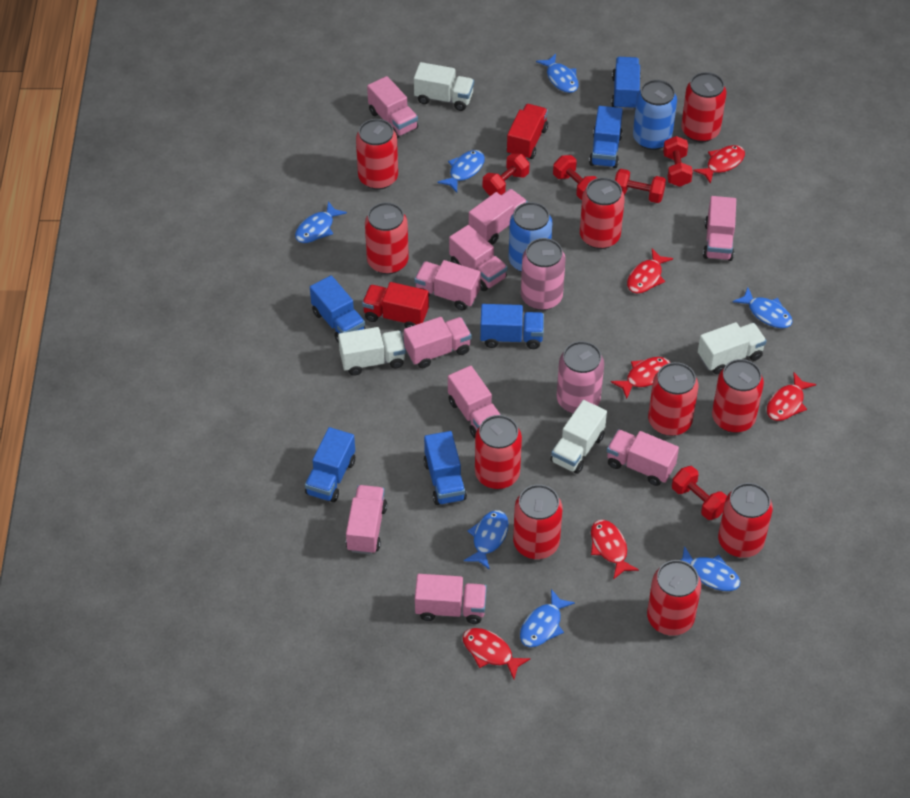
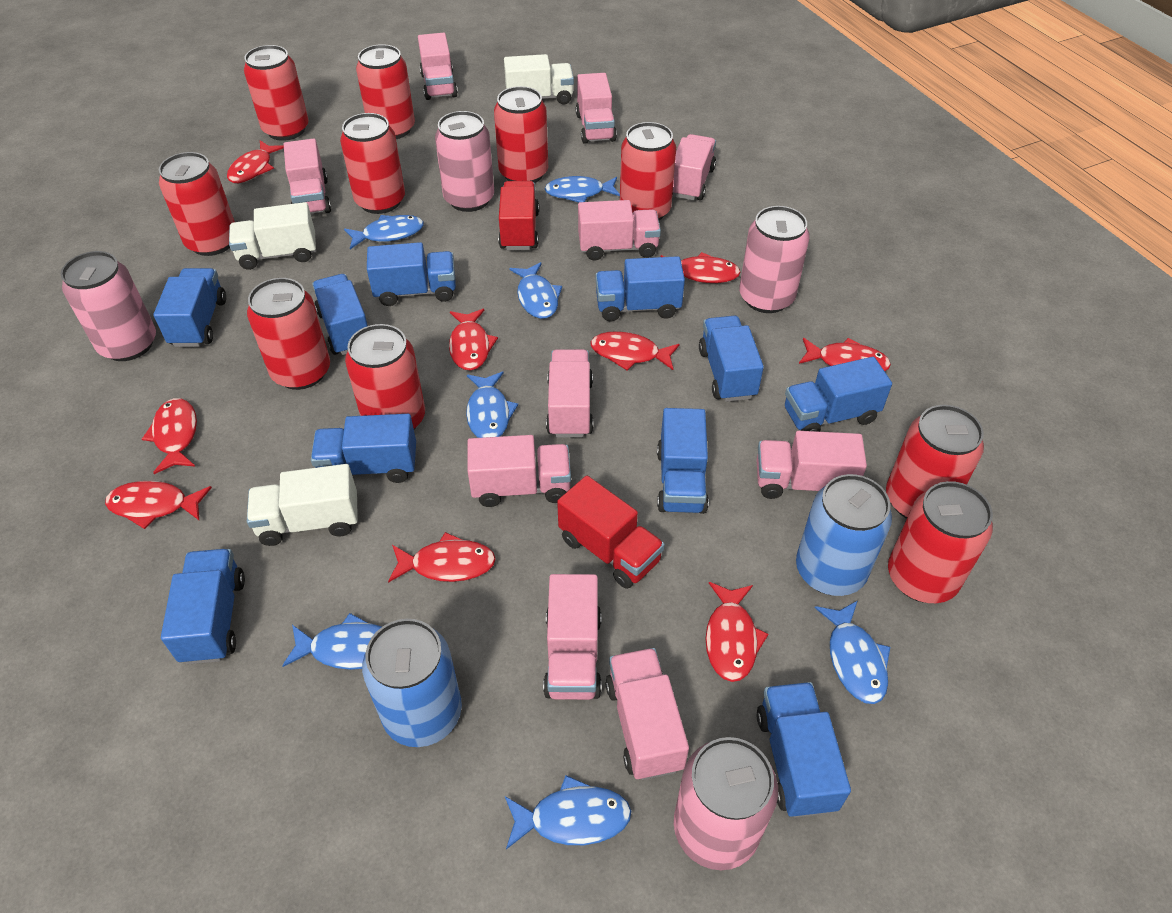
blue truck: [305,427,355,502] [310,275,366,343] [424,431,467,505] [480,304,544,349] [589,106,623,168] [611,57,641,110] = 6 -> [154,268,226,347] [161,549,245,664] [311,414,416,483] [312,274,368,355] [367,242,456,306] [596,256,685,321] [657,408,709,514] [699,316,764,402] [757,682,851,818] [785,357,892,432] = 10
pink can: [521,238,566,310] [557,341,604,414] = 2 -> [61,251,156,361] [435,111,494,212] [674,737,778,870] [739,206,810,313] = 4
red dumbbell: [483,153,530,196] [553,155,597,200] [615,169,666,203] [663,136,693,187] [672,466,727,520] = 5 -> none = 0
red fish: [462,628,531,679] [591,520,639,580] [611,357,670,399] [627,249,673,294] [693,145,745,184] [767,373,816,421] = 6 -> [105,481,212,529] [142,398,197,474] [227,140,284,183] [388,532,496,583] [449,309,498,371] [591,331,680,371] [661,252,741,283] [706,582,769,682] [799,338,891,371] = 9
white truck: [338,327,406,376] [414,62,474,111] [550,400,607,474] [698,322,767,374] = 4 -> [229,202,316,270] [247,464,358,546] [504,54,574,104] = 3

